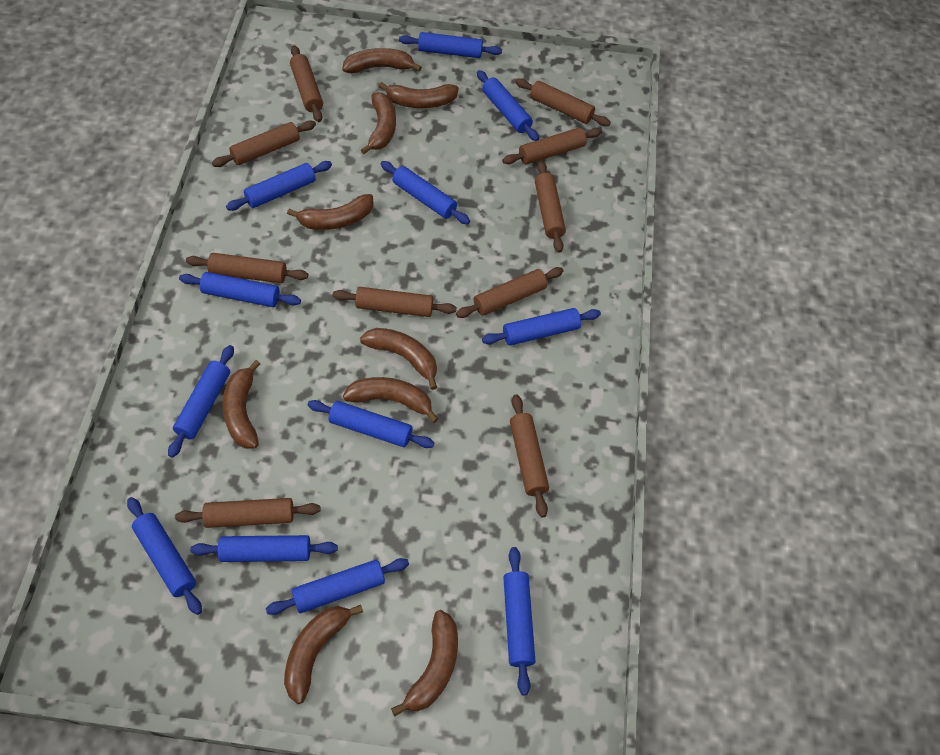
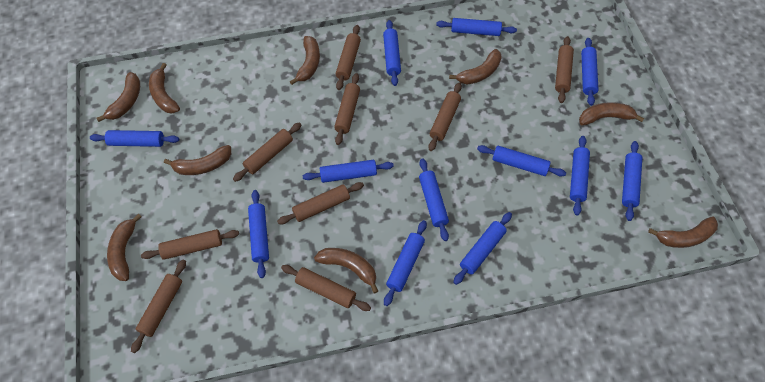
brown rolling pin: [175,498,320,528] [186,253,308,283] [212,121,316,167] [290,45,323,122] [333,287,457,317] [456,267,564,318] [502,128,602,164] [510,394,549,518] [515,78,611,126] [535,161,566,253] = 10 -> [131,260,186,353] [141,229,239,260] [233,122,302,182] [277,182,364,224] [281,265,371,311] [334,73,360,145] [336,25,361,90] [428,82,462,151] [555,36,574,103] = 9

